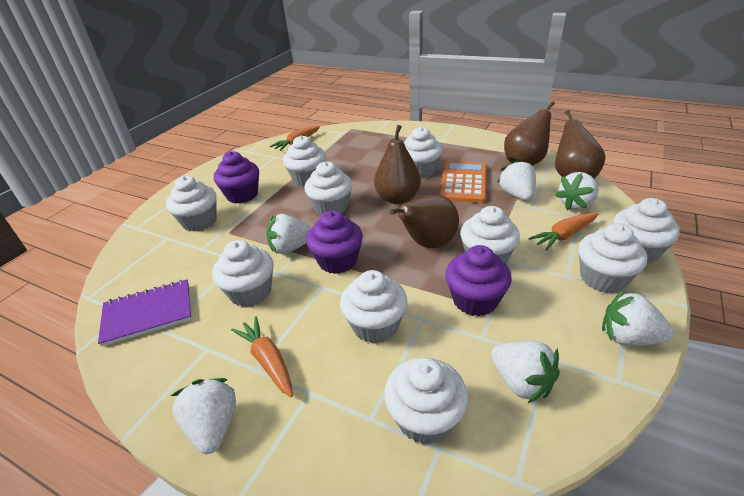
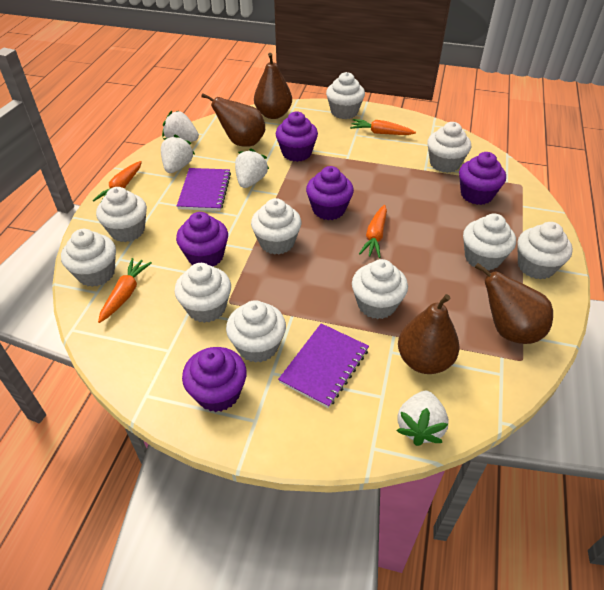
orange calculator: [439,161,487,203] = 1 -> none = 0
orange carrot: [231,316,293,397] [270,126,320,151] [528,213,599,251] = 3 -> [93,161,142,203] [98,258,152,323] [350,119,416,135] [359,205,387,258] = 4
purple cupcake: [214,151,259,204] [306,210,363,274] [445,245,512,317] = 3 -> [176,212,228,267] [182,347,247,412] [275,112,318,162] [306,166,354,220] [459,152,506,205] = 5
purple notebook: [98,279,192,347] = 1 -> [177,168,231,211] [278,323,369,408] = 2
white strawberry: [171,378,236,454] [267,214,311,254] [491,341,560,403] [497,159,536,201] [555,172,599,211] [602,290,674,346] = 6 -> [161,134,195,173] [162,111,199,142] [235,149,269,188] [396,391,449,446] = 4

